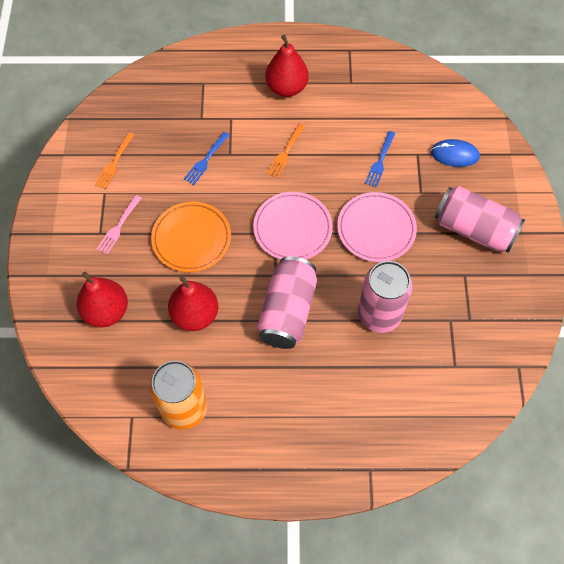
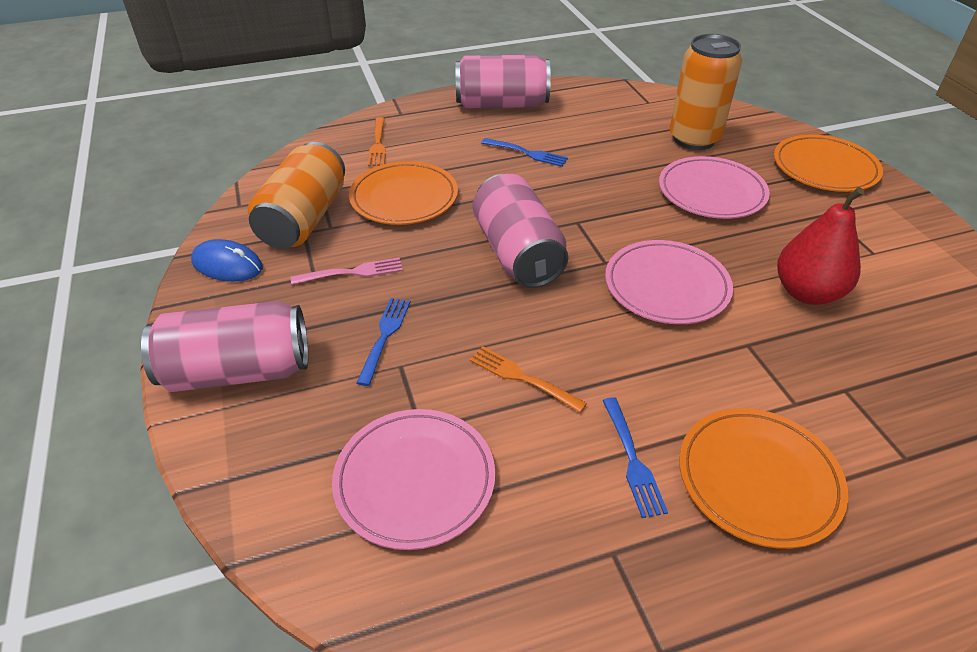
blue fork: [184,132,229,185] [365,131,395,188] = 2 -> [357,298,410,386] [481,138,568,167] [602,397,668,518] = 3
orange can: [150,361,207,430] = 1 -> [248,142,345,249] [669,34,742,150] = 2
orange plate: [151,202,231,272] = 1 -> [349,161,458,225] [679,408,848,549] [774,135,883,192] = 3
pink plate: [253,192,333,260] [337,192,417,262] = 2 -> [332,409,495,550] [605,240,733,324] [659,156,770,219] = 3
red pear: [77,272,128,327] [168,275,218,331] [265,34,309,97] = 3 -> [777,187,864,305] = 1

